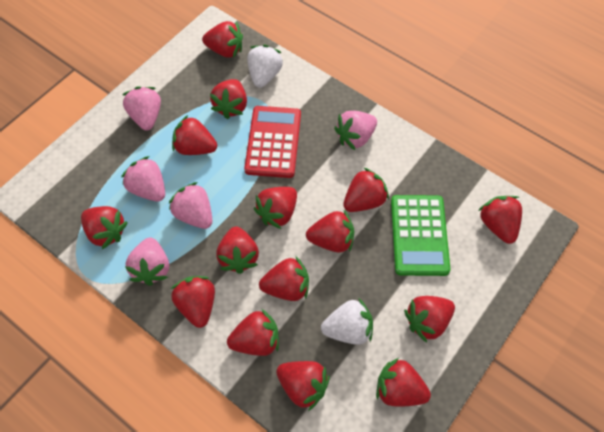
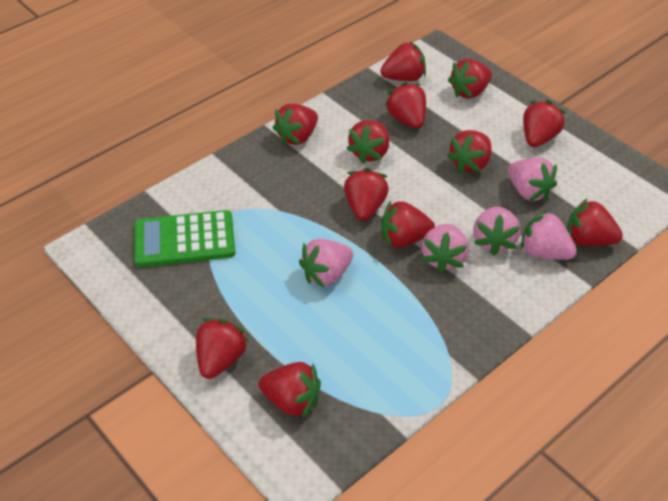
red calculator: [244,106,301,178] = 1 -> none = 0
red strawberry: [81,206,128,249] [171,276,215,328] [172,115,217,155] [202,21,243,58] [210,79,247,119] [216,227,259,274] [227,309,279,356] [254,187,297,229] [259,257,309,301] [276,361,330,411] [306,210,354,253] [343,168,389,212] [376,358,431,407] [404,296,455,343] [478,196,522,244] = 15 -> [196,318,249,379] [258,362,321,419] [273,104,318,145] [344,168,389,221] [347,120,389,164] [380,42,426,81] [381,201,435,248] [385,82,426,129] [447,130,492,173] [448,59,492,99] [523,100,566,147] [567,198,623,246] = 12
white strawberry: [247,45,283,88] [321,299,373,345] = 2 -> none = 0

